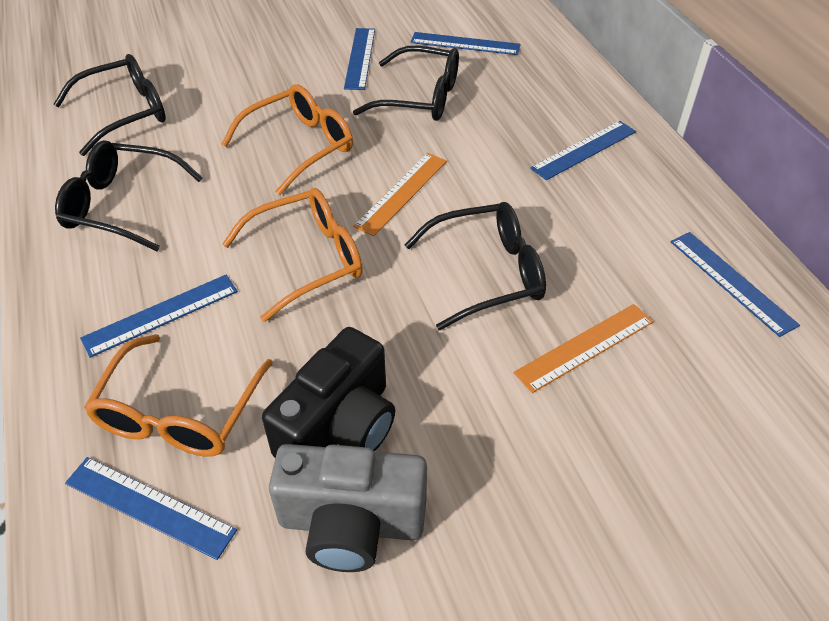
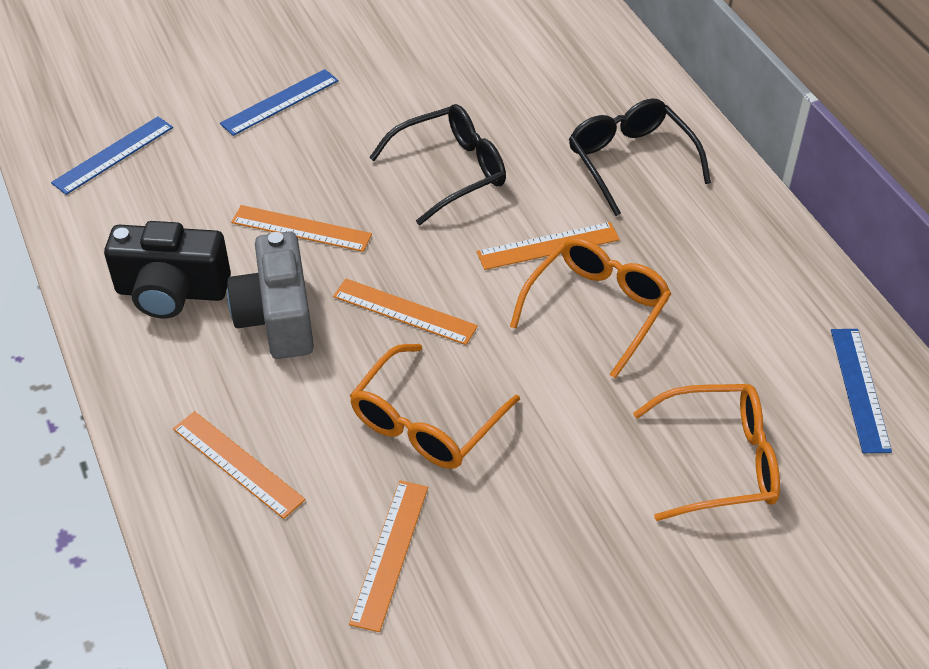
black glasses: [54,54,166,156] [55,140,203,251] [353,46,459,121] [405,202,546,330] = 4 -> [369,104,506,225] [569,98,711,216] = 2
blue ruler: [65,457,237,560] [80,275,238,358] [344,28,375,90] [411,32,520,55] [530,121,636,180] [671,232,800,337] = 6 -> [51,116,173,195] [220,69,338,136] [831,329,892,453] = 3
orange ruler: [353,153,447,236] [514,304,654,393] = 2 -> [173,411,305,519] [231,205,372,252] [333,279,478,345] [349,480,428,632] [477,222,620,270] = 5

